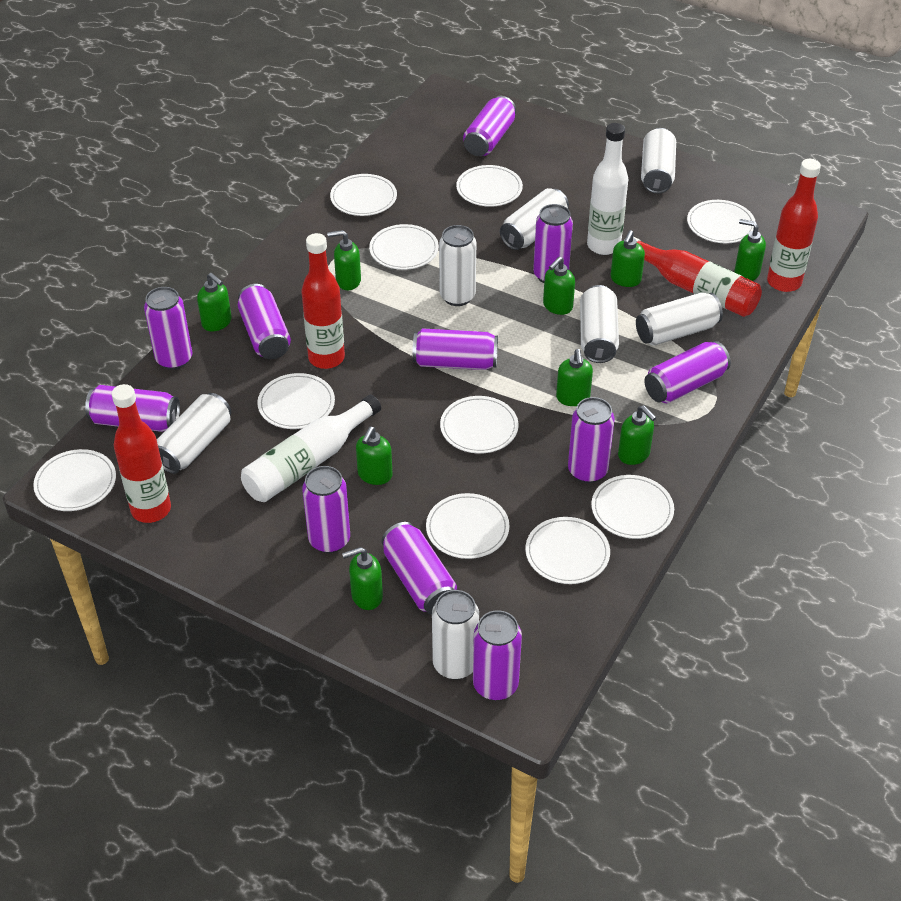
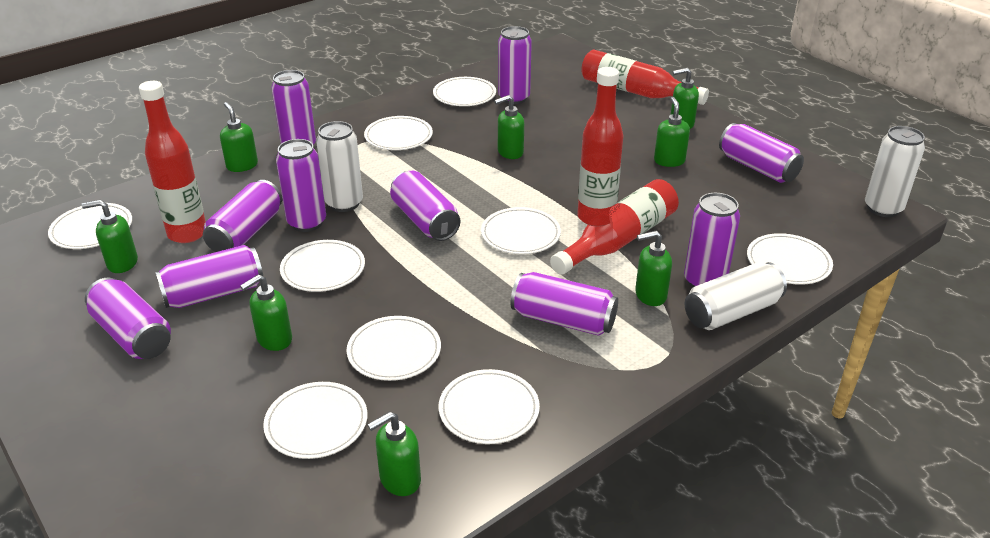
green soap dispenser: [197,273,232,332] [327,230,361,290] [342,547,383,610] [356,427,393,485] [543,257,575,315] [556,349,593,406] [611,230,645,287] [618,405,656,465] [734,219,766,281] = 9 -> [81,200,138,273] [220,102,258,172] [240,274,292,351] [368,411,421,496] [494,95,524,159] [635,231,672,306] [654,97,690,167] [670,68,699,129] = 8
purple can: [85,385,180,432] [144,287,192,370] [238,284,291,359] [302,466,350,553] [381,522,457,614] [413,328,498,370] [463,96,516,156] [473,610,522,701] [533,204,573,283] [568,397,614,483] [645,341,731,403] = 11 -> [85,278,171,359] [155,245,263,308] [203,180,282,252] [271,70,316,144] [276,139,326,232] [390,171,460,241] [498,26,532,104] [511,272,618,336] [684,193,740,288] [719,123,804,183] = 10
white bottle: [241,395,381,502] [587,123,628,255] = 2 -> none = 0
white can: [157,393,231,474] [432,590,479,680] [439,225,476,306] [500,188,569,250] [580,285,619,363] [636,293,723,346] [641,128,676,194] = 7 -> [316,121,363,212] [685,262,787,330] [865,126,925,217] = 3
white plate: [33,449,116,511] [257,373,335,429] [330,174,397,216] [369,224,439,270] [426,493,509,559] [440,396,519,454] [456,165,523,207] [525,517,610,584] [591,475,674,539] [687,200,756,243] = 10 -> [48,203,132,249] [263,382,367,459] [280,240,365,292] [347,316,441,381] [364,116,433,150] [433,77,496,106] [438,369,540,444] [481,207,561,254] [747,233,833,285] = 9

